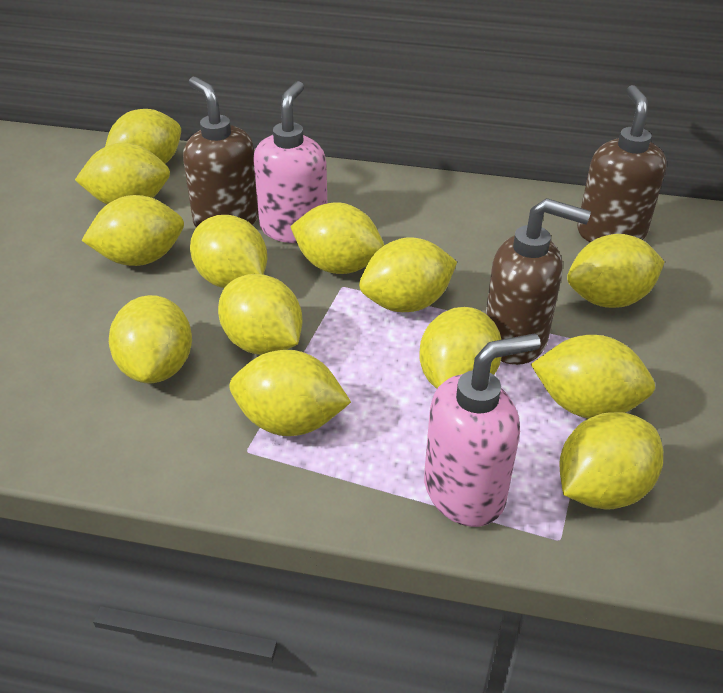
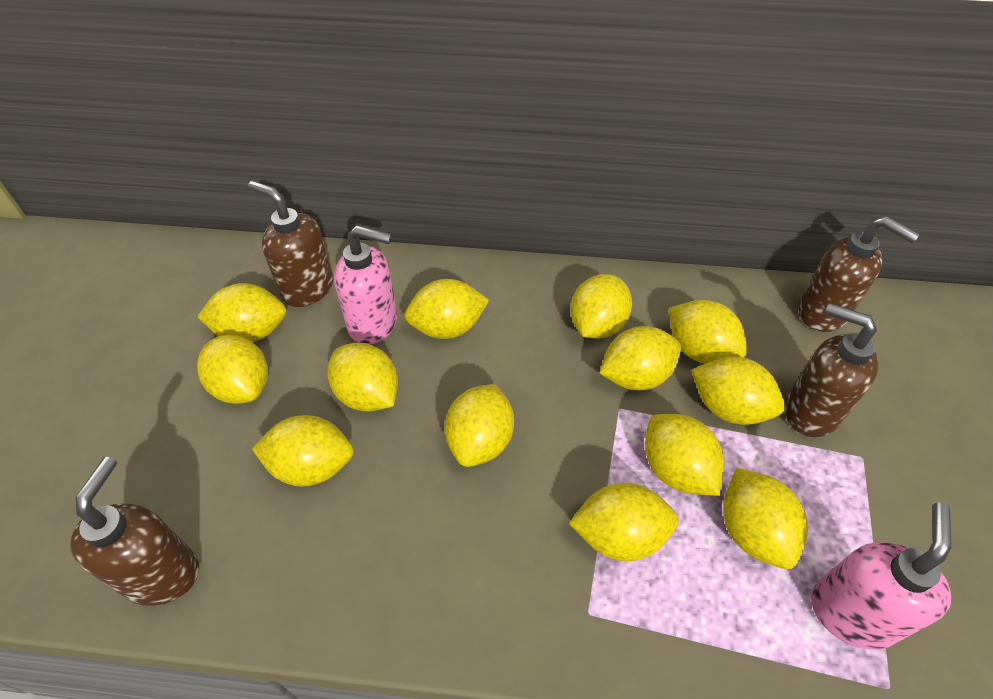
brown soap dispenser: [183,77,258,227] [486,198,591,365] [577,85,667,242] = 3 -> [70,457,199,606] [248,181,333,307] [785,303,878,437] [799,216,920,332] = 4

